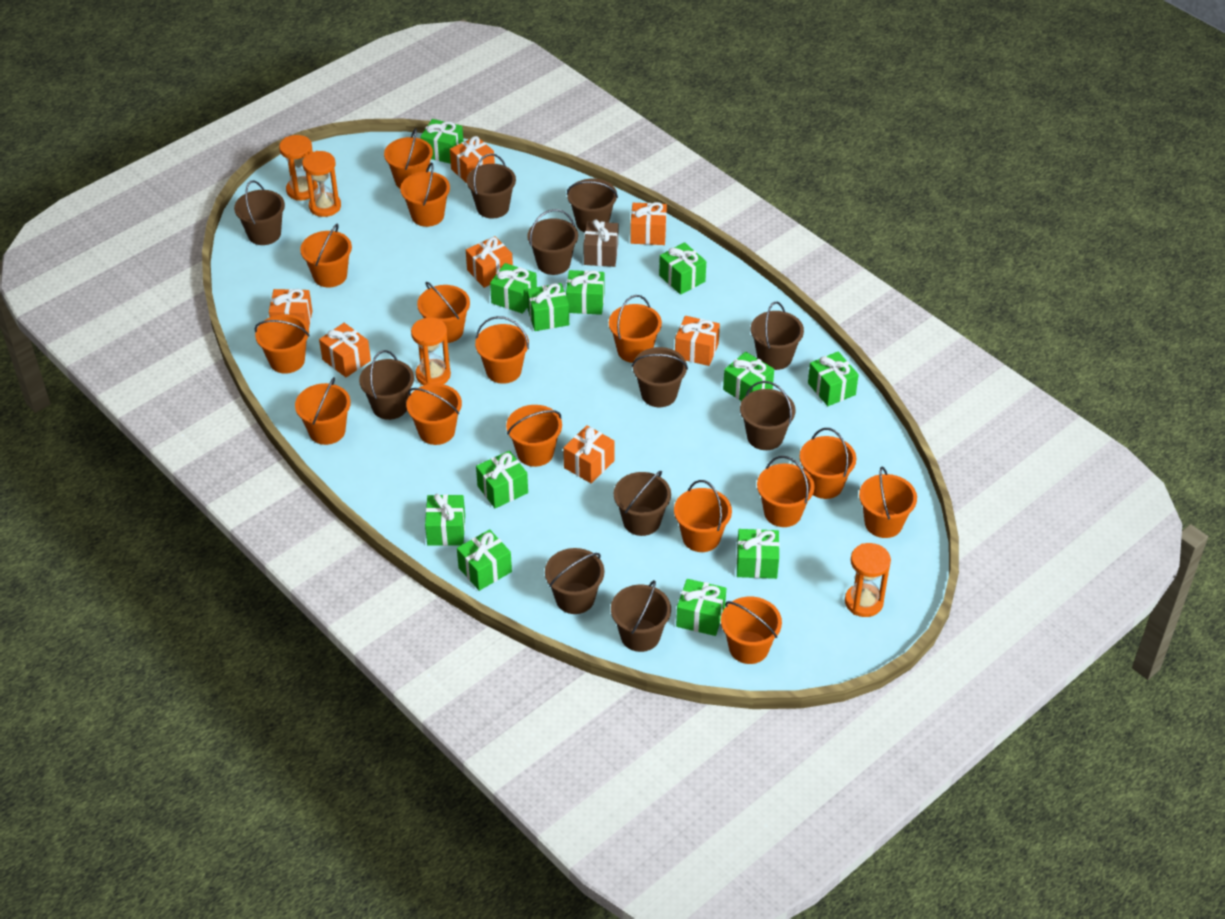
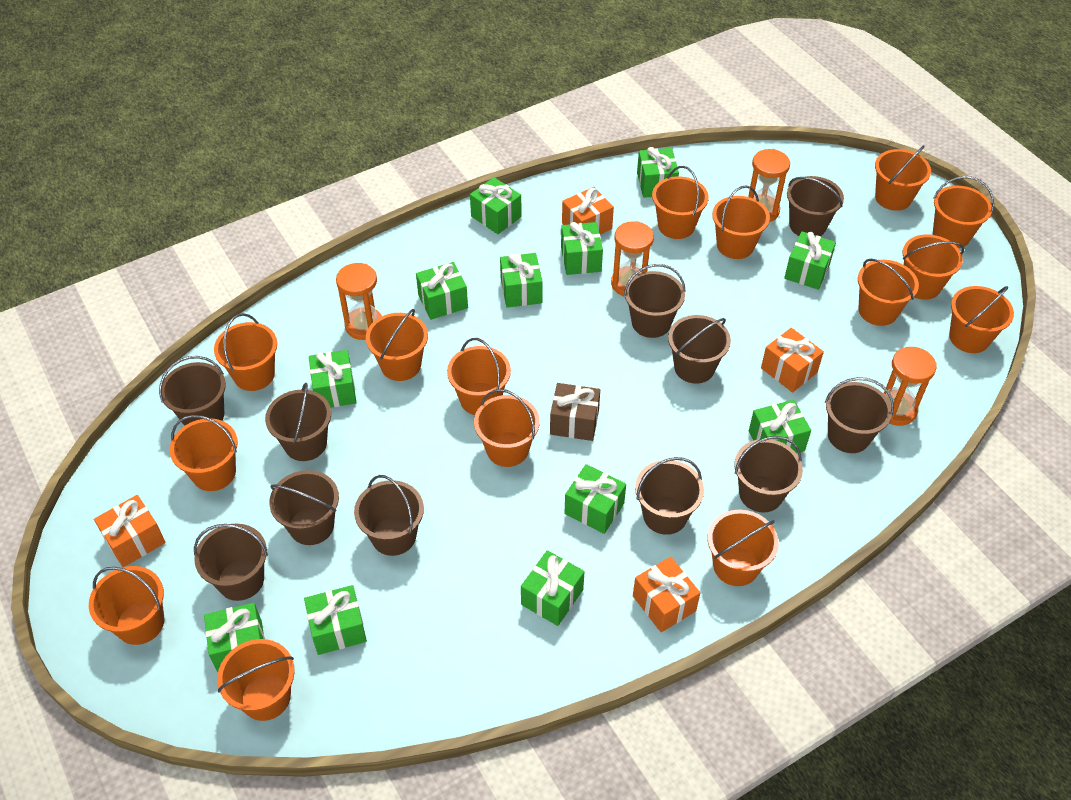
orange gift: [269,289,313,327] [319,323,371,377] [450,136,495,183] [466,236,513,288] [563,425,614,483] [630,202,667,245] [675,316,720,366] = 7 -> [94,495,166,567] [562,187,614,234] [633,557,700,632] [761,328,824,393] = 4

